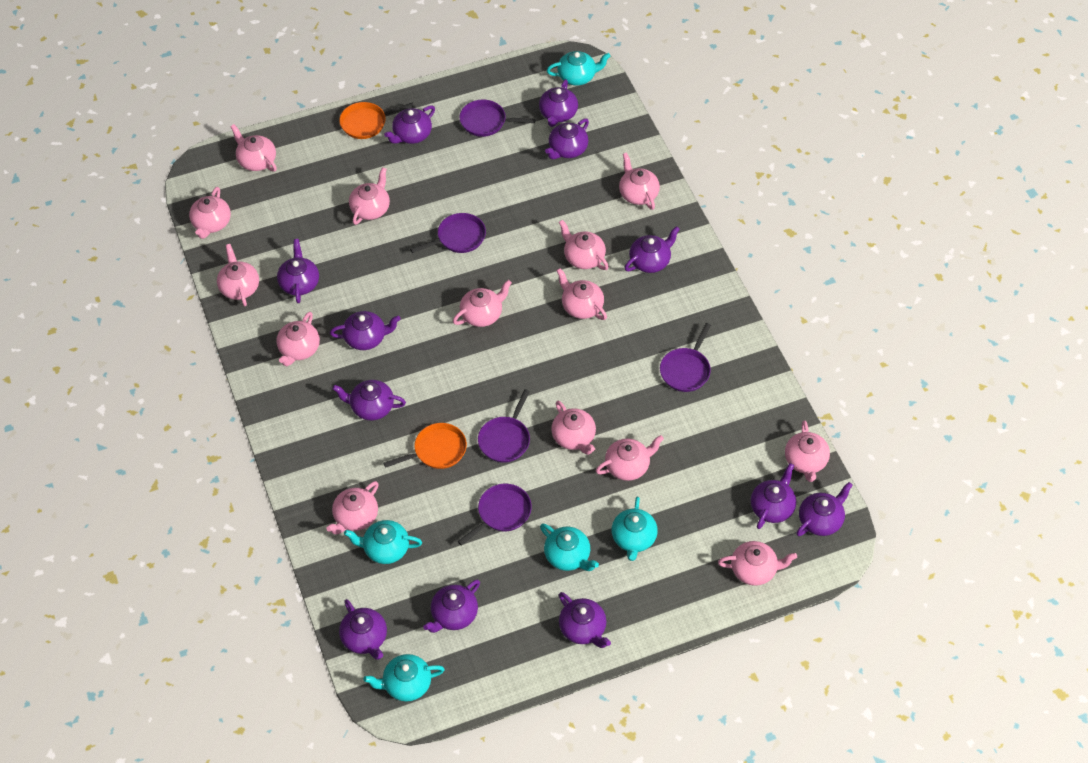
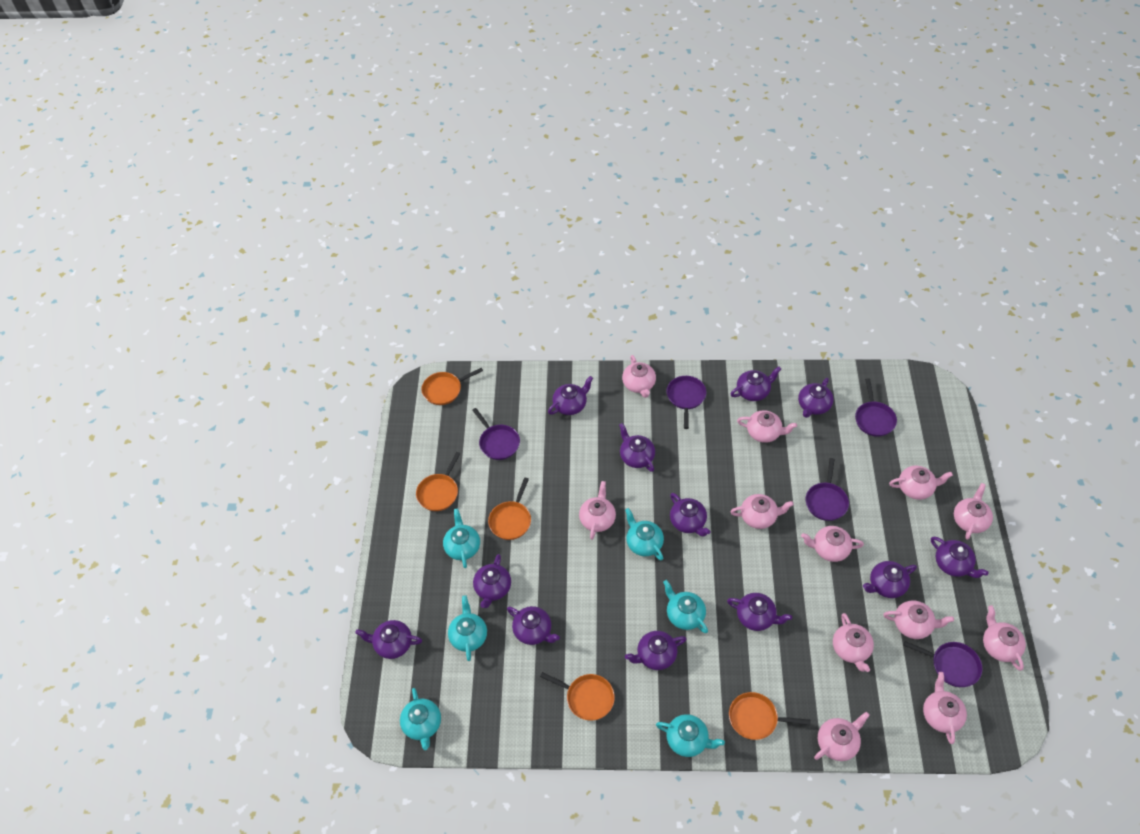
orange pan: [339,102,414,139] [383,423,467,469] = 2 -> [416,452,461,511] [421,368,483,405] [488,478,531,540] [540,672,615,721] [729,692,810,740] = 5
pink teapot: [189,187,231,239] [217,244,259,306] [230,124,277,172] [276,312,320,366] [326,481,379,535] [349,167,390,225] [453,280,512,327] [551,401,596,455] [556,268,607,320] [559,220,609,270] [596,435,664,481] [619,152,660,210] [718,541,797,586] [785,420,830,482] = 14 -> [579,481,616,540] [622,355,656,398] [730,494,794,529] [737,410,797,443] [801,526,864,562] [814,712,870,761] [833,613,874,672] [883,600,954,639] [889,466,953,500] [923,672,967,744] [954,483,993,540] [983,605,1026,671] = 12
turquoise teapot: [344,520,422,564] [363,654,445,702] [540,524,599,571] [547,51,611,86] [611,497,658,561] = 5 -> [400,688,441,750] [443,508,480,568] [448,595,487,661] [625,508,664,561] [656,714,725,757] [663,580,708,633] = 6

